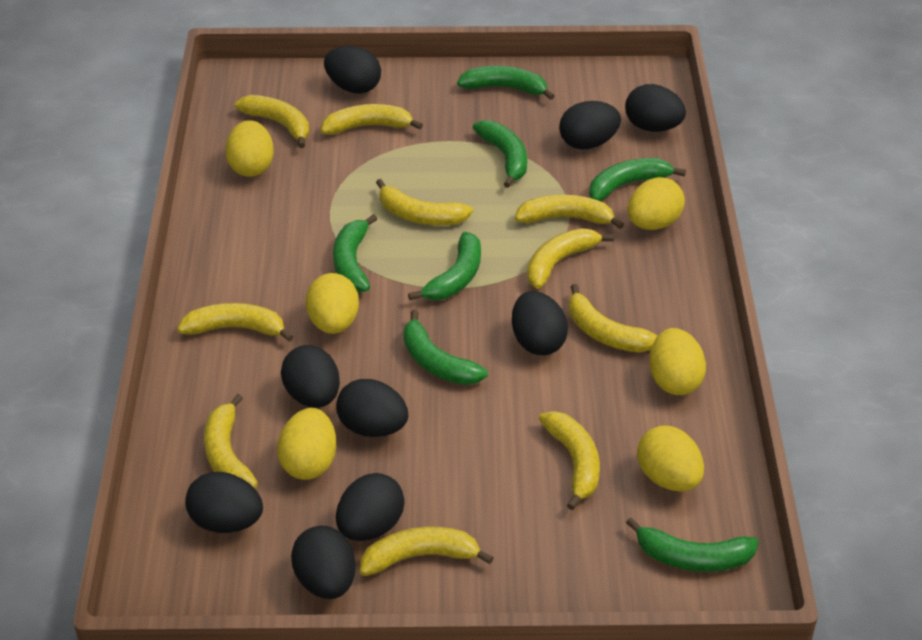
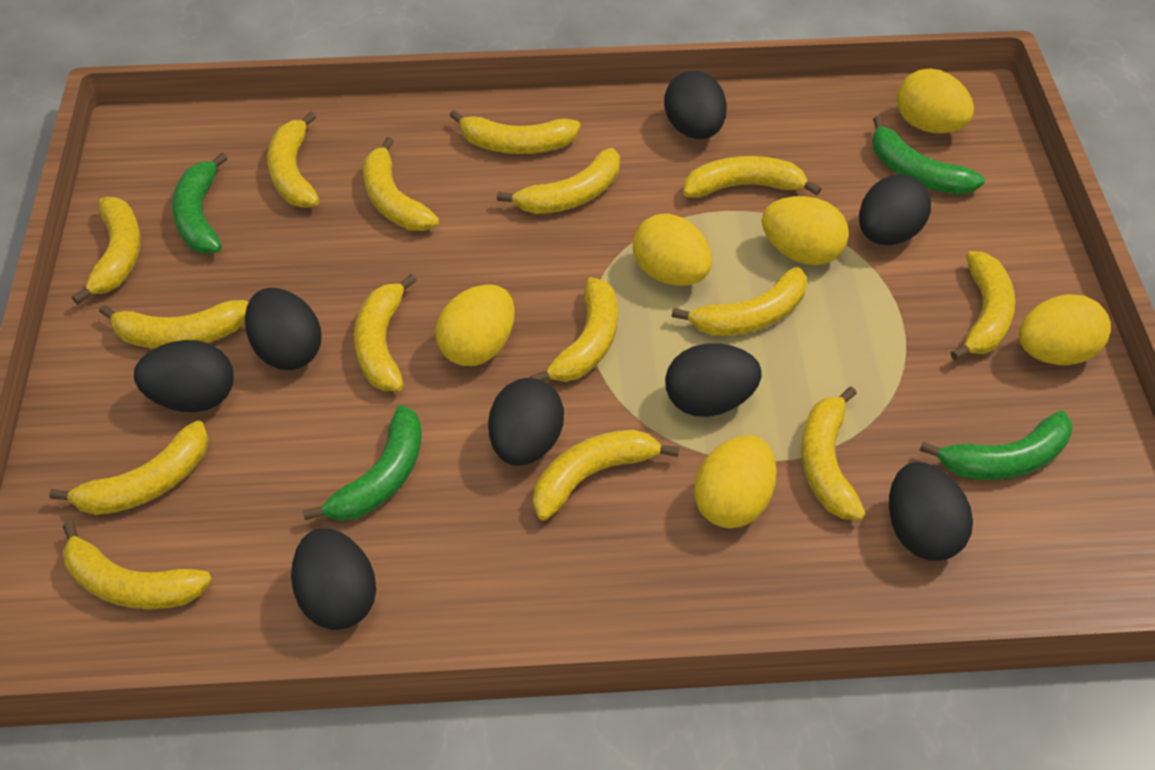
black egg: [185,472,263,533] [281,345,340,408] [291,526,356,599] [324,46,381,94] [336,379,408,437] [336,473,405,541] [512,291,568,355] [559,101,621,150] [625,84,686,132] = 9 -> [134,340,234,412] [245,288,322,370] [291,528,376,630] [488,378,564,466] [664,71,727,139] [665,343,762,417] [859,174,931,245] [889,462,973,561] = 8
green banana: [333,214,377,292] [403,310,488,385] [408,232,481,300] [457,66,554,100] [473,120,527,188] [589,158,686,201] [626,517,759,572] = 7 -> [172,153,228,254] [303,405,422,521] [872,116,985,195] [920,411,1073,480] = 4
yellow banana: [177,303,293,342] [204,394,258,488] [235,95,309,148] [321,104,423,135] [360,527,494,576] [376,179,473,225] [515,195,624,229] [527,228,614,289] [539,411,600,510] [569,284,658,353] = 10 -> [49,421,208,515] [63,521,212,609] [72,197,141,304] [99,300,248,349] [267,111,319,208] [354,274,416,391] [363,137,439,231] [450,110,580,154] [497,148,620,214] [530,277,618,382] [533,429,679,520] [672,267,807,336] [684,156,821,198] [801,387,866,520] [951,251,1015,360] = 15

